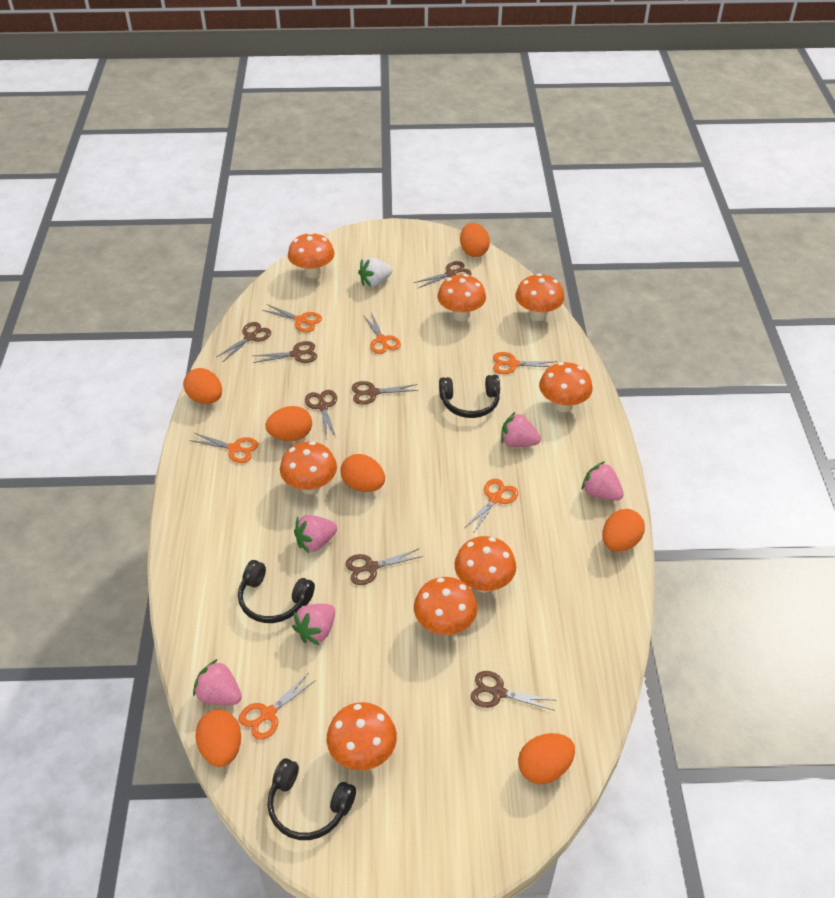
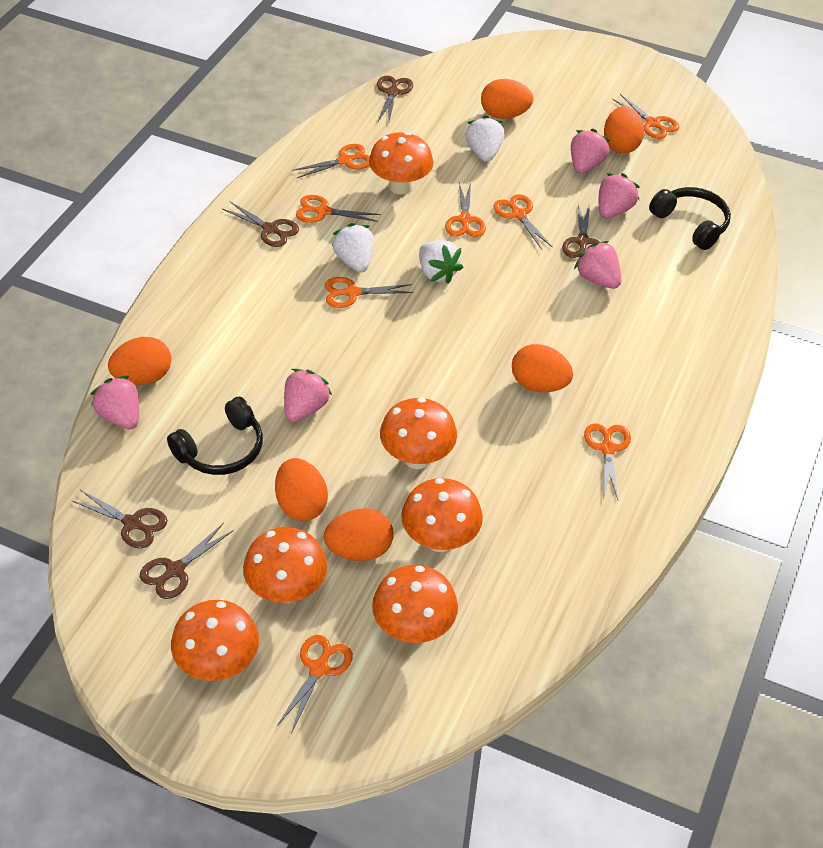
black headphones: [238,560,315,623] [267,758,356,840] [439,375,500,418] = 3 -> [167,397,263,475] [649,187,731,250] = 2
brown scissors: [217,322,271,361] [253,341,317,363] [305,390,337,437] [345,549,423,585] [351,381,419,405] [414,261,472,288] [471,671,555,711] = 7 -> [71,490,168,549] [140,523,234,599] [223,202,299,247] [377,76,413,121] [562,204,600,258] = 5
orange egg: [183,368,222,404] [195,710,241,767] [265,406,312,441] [340,454,385,492] [460,223,490,257] [518,733,575,784] [602,509,645,551] = 7 -> [108,337,171,385] [275,458,328,521] [324,508,394,561] [481,79,533,119] [512,344,573,392] [604,106,644,154] = 6
orange mushroom: [280,441,337,494] [288,232,335,278] [327,702,397,770] [414,577,478,635] [437,274,486,321] [454,536,516,593] [516,273,564,321] [539,362,593,412] = 8 -> [171,600,259,681] [243,527,327,603] [369,132,434,194] [372,565,458,643] [380,397,457,469] [401,478,483,552] = 6
orange scissors: [189,433,258,463] [239,674,316,740] [262,304,322,332] [363,312,401,354] [464,479,518,532] [493,352,557,374] = 6 -> [277,635,353,733] [292,144,370,178] [296,195,381,223] [325,277,413,308] [445,182,486,237] [493,194,553,250] [584,423,631,500] [612,94,679,139] = 8
white strawberry: [358,257,392,287] = 1 -> [332,223,374,272] [419,240,463,284] [466,115,505,162] = 3

